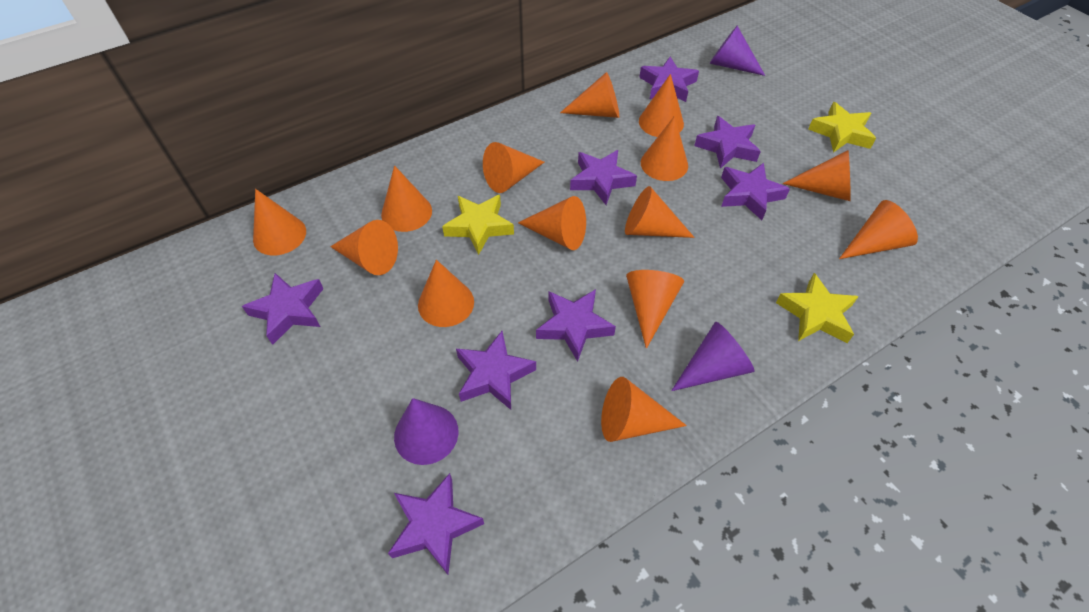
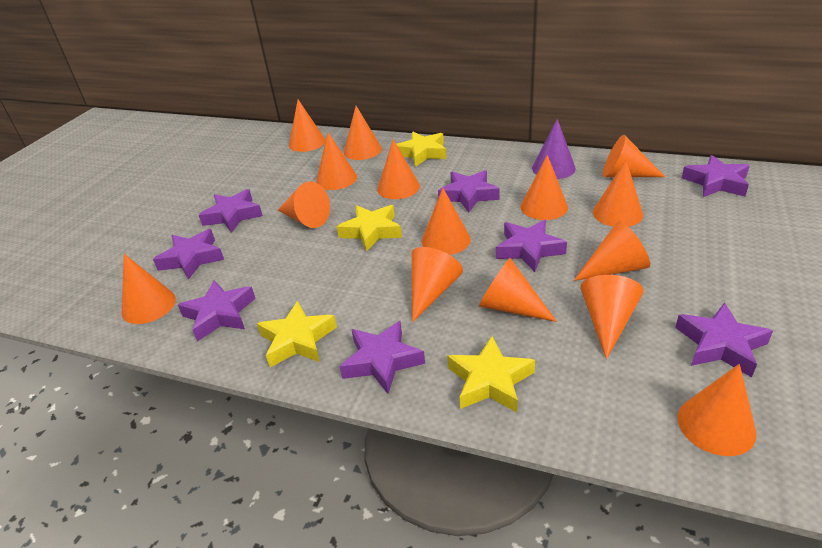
orange cone: [253,189,306,255] [330,220,398,275] [381,165,432,232] [418,260,474,327] [483,142,544,193] [518,196,586,250] [560,72,619,118] [601,377,687,442] [625,186,695,238] [626,270,684,349] [639,74,684,137] [641,116,688,181] [782,150,851,201] [839,200,918,259] = 14 -> [122,254,176,324] [278,181,330,228] [289,100,326,152] [316,132,357,190] [344,106,382,160] [377,139,420,199] [412,247,463,322] [422,188,471,255] [479,258,557,322] [520,155,568,220] [574,221,650,281] [580,275,644,359] [593,160,643,227] [603,135,665,177] [678,364,757,456] = 15
purple cone: [394,398,458,465] [671,322,754,391] [710,26,765,76] = 3 -> [532,119,576,179] = 1
yellow star: [442,195,514,255] [776,273,859,343] [808,102,876,153] = 3 -> [257,301,337,367] [337,205,402,252] [397,132,447,167] [447,336,535,412] = 4

